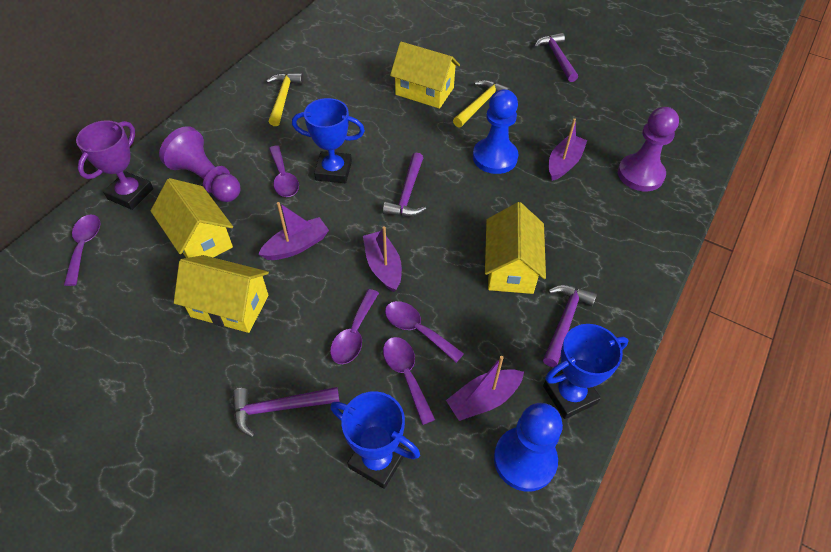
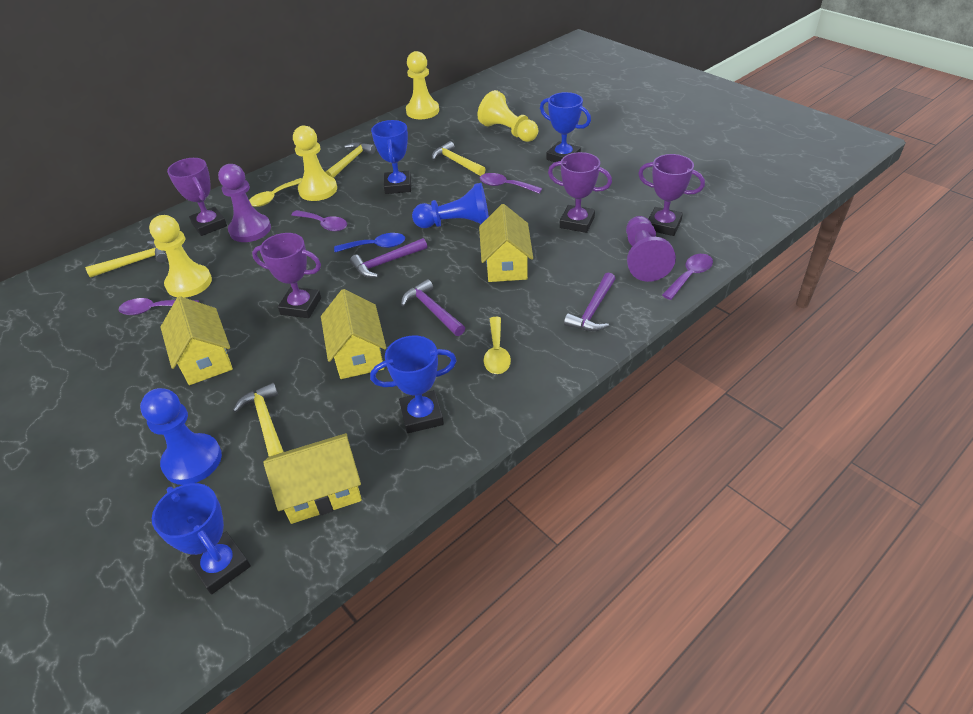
blue spoon: none = 0 -> [334,233,405,252] = 1
blue trophy: [292,98,365,183] [330,391,420,489] [543,324,628,419] = 3 -> [152,483,251,594] [370,336,457,433] [371,120,411,194] [540,92,591,162] = 4
purple boat: [258,202,329,260] [363,226,402,292] [446,356,524,421] [549,118,587,181] = 4 -> none = 0
purple hammer: [232,387,340,438] [383,153,426,217] [534,33,578,82] [543,285,597,367] = 4 -> [350,238,427,278] [401,279,465,336] [564,272,615,331] = 3
purple spoon: [64,214,100,286] [269,145,299,197] [330,289,379,364] [383,337,435,425] [385,301,464,363] = 5 -> [119,298,199,315] [291,210,347,231] [480,173,542,194] [662,254,713,300] = 4
purple trophy: [76,120,153,210] = 1 -> [167,158,227,236] [252,233,321,318] [548,152,612,233] [638,154,705,236] = 4
yellow hammer: [266,73,303,126] [453,80,510,127] = 2 -> [85,241,168,278] [233,383,283,456] [326,142,376,178] [432,141,486,176] = 4
yellow pawn: none = 0 -> [149,215,212,298] [293,126,337,201] [406,51,439,119] [477,90,538,142] = 4
yellow spoon: none = 0 -> [249,178,302,207] [484,317,511,374] = 2

